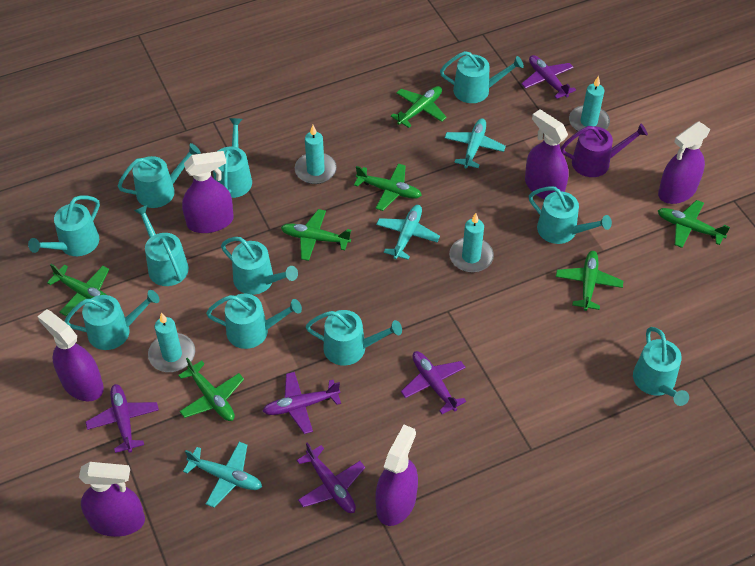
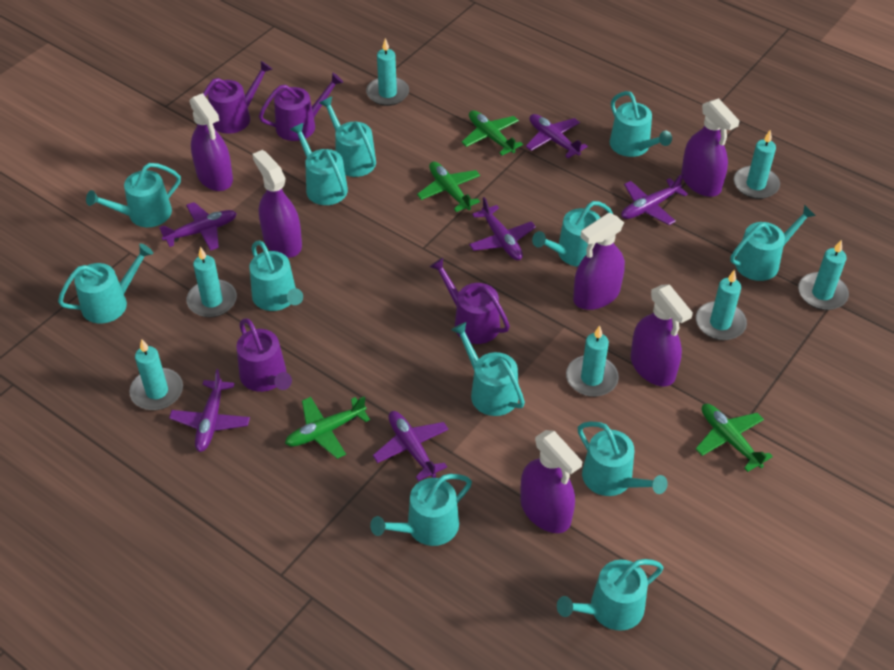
green plane: [47,264,109,316] [178,358,244,421] [281,209,351,261] [354,163,422,211] [391,86,447,128] [556,251,623,311] [658,200,730,248] = 7 -> [285,396,370,459] [417,162,480,212] [461,110,523,155] [696,404,773,472] = 4
purple plane: [86,384,159,453] [263,372,341,434] [297,442,365,513] [401,351,466,414] [521,55,576,99] = 5 -> [159,202,237,251] [169,369,250,452] [373,411,449,481] [469,197,536,260] [526,114,588,158] [621,174,688,225] = 6
purple watering can: [561,123,648,177] = 1 -> [203,61,273,134] [236,318,292,392] [259,73,343,141] [430,258,510,344] = 4
turquoise candle: [148,313,195,372] [295,125,337,184] [449,213,494,273] [569,76,610,131] = 4 -> [129,339,183,410] [187,247,237,318] [366,38,409,106] [566,325,619,397] [696,269,747,340] [734,130,780,199] [798,239,849,310] = 7
turquoise plane: [183,442,262,508] [376,205,440,260] [445,118,506,168] = 3 -> none = 0
turquoise watering can: [28,195,100,256] [64,290,160,350] [118,143,201,208] [134,205,189,286] [206,294,302,349] [213,118,252,198] [221,237,298,295] [306,310,402,366] [440,51,524,103] [529,186,612,244] [633,327,689,406] = 11 -> [58,243,153,324] [86,163,181,227] [249,240,303,311] [290,123,348,205] [320,97,376,177] [370,474,472,546] [451,322,525,416] [532,201,613,267] [557,559,664,631] [578,422,667,496] [610,91,672,157] [730,205,816,281] = 12

